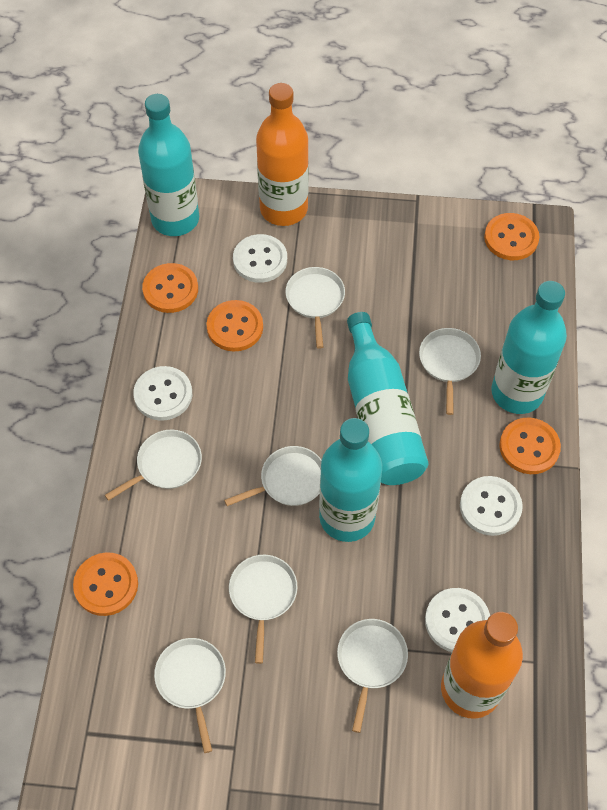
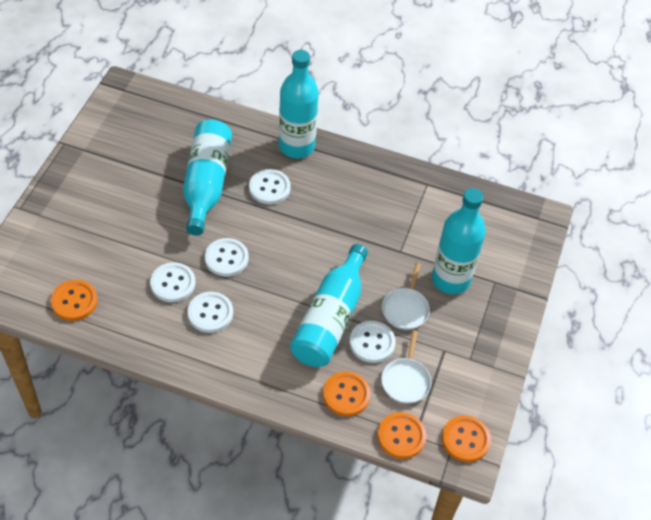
orange bottle: [256,83,309,226] [441,612,523,719] = 2 -> none = 0
orange button: [73,552,138,616] [142,263,198,313] [207,300,263,351] [484,213,540,260] [499,418,561,474] = 5 -> [51,280,98,321] [323,371,371,416] [378,412,426,459] [442,415,491,462] = 4
white button: [133,366,192,421] [233,234,287,283] [425,588,490,652] [460,476,523,536] = 4 -> [150,263,195,302] [188,292,233,333] [205,238,249,277] [249,169,291,205] [350,321,396,363] = 5
white pan: [105,430,202,501] [154,638,226,753] [224,446,322,506] [229,555,297,664] [285,267,345,349] [337,619,408,733] [419,328,481,415] = 7 -> [381,330,431,404] [382,263,430,330] = 2

